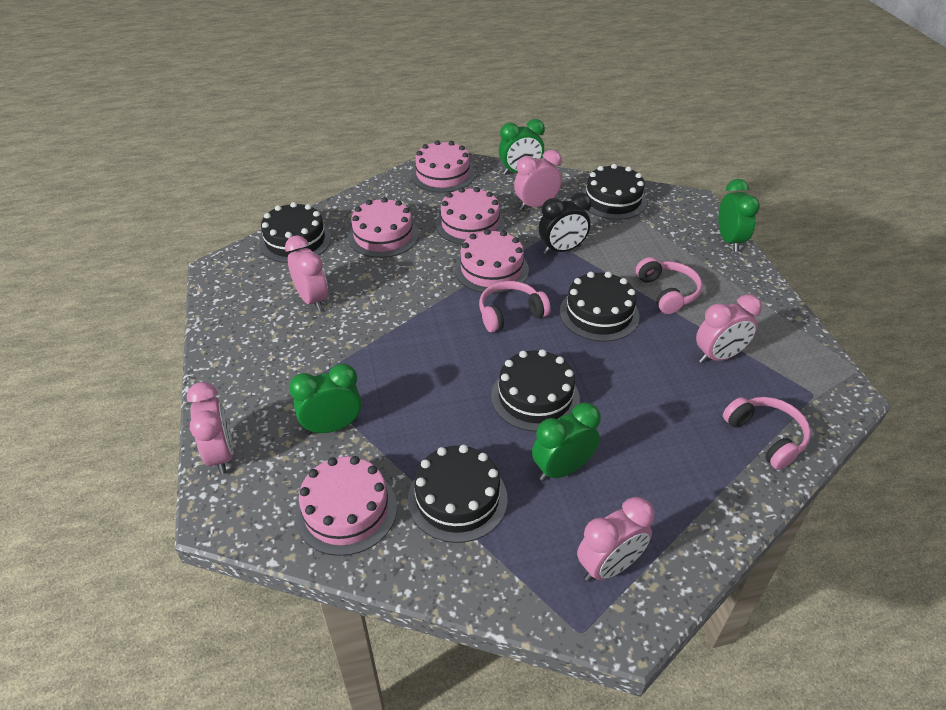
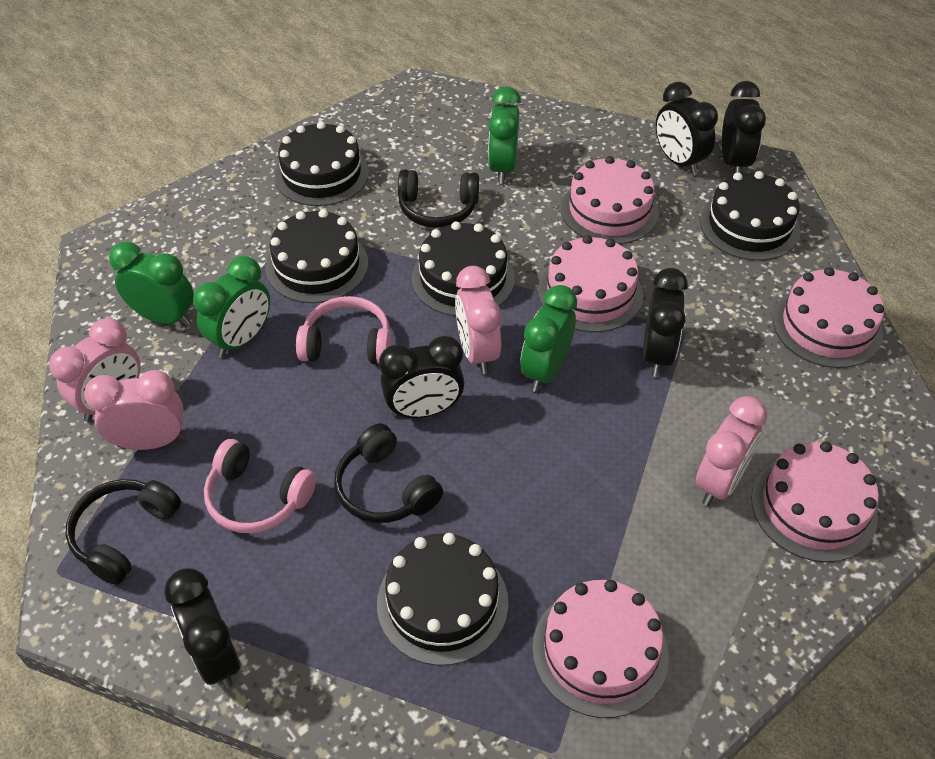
black clock: [539,192,591,254] = 1 -> [164,568,241,688] [379,336,465,418] [643,268,688,377] [656,82,718,175] [722,81,766,174] = 5
black headphones: none = 0 -> [65,479,181,585] [334,423,443,523] [398,169,479,228] = 3
pink clock: [187,382,233,474] [285,235,328,311] [514,150,562,211] [577,497,655,582] [696,294,762,363] = 5 -> [49,318,140,422] [84,370,184,450] [455,266,501,374] [696,396,767,506] = 4
pink headphones: [479,281,551,332] [636,257,702,314] [723,397,811,470] = 3 -> [204,439,316,533] [296,296,391,364] = 2

